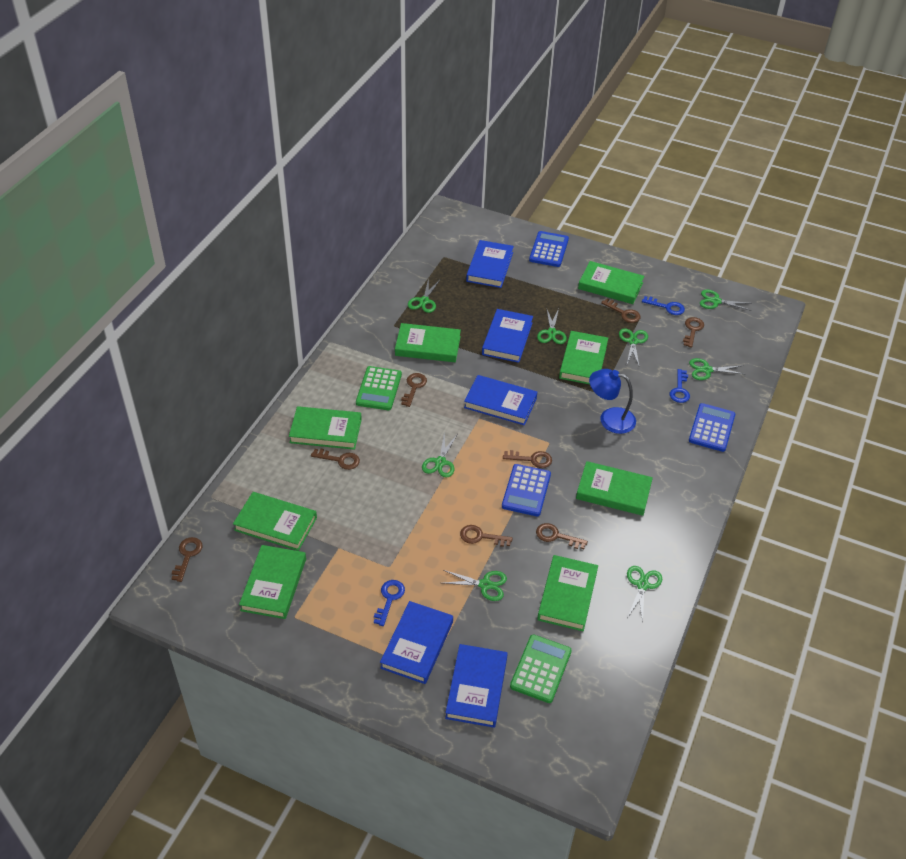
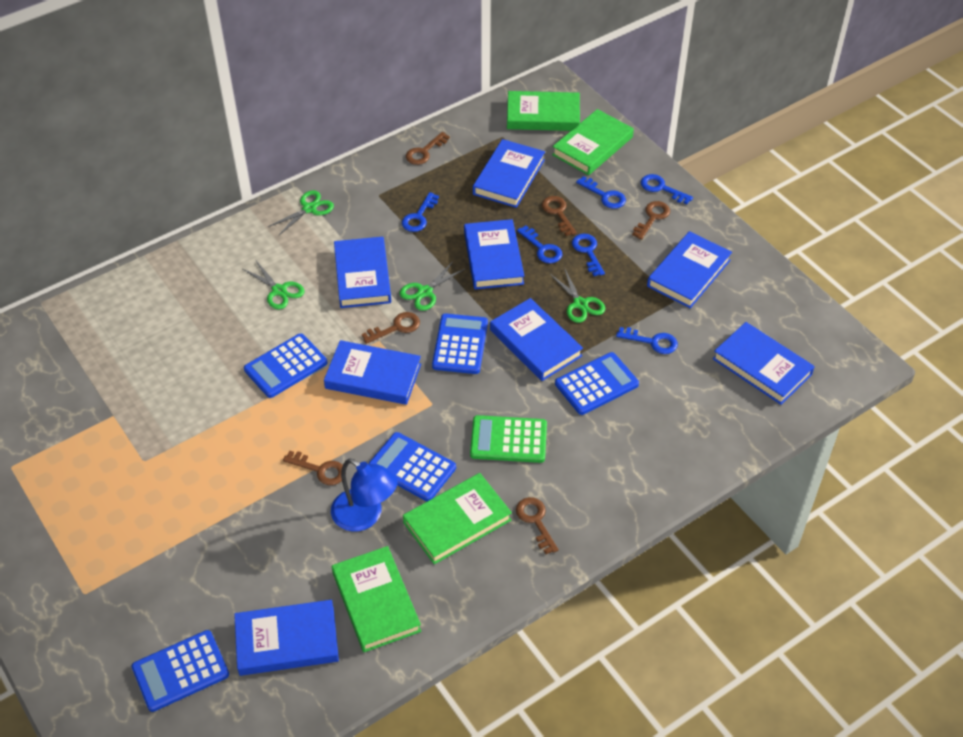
blue book: [380,601,453,684] [445,644,508,728] [464,375,537,425] [466,240,514,288] [482,309,533,363] = 5 -> [234,600,339,676] [324,340,421,405] [334,237,391,308] [464,219,524,289] [473,139,545,208] [490,298,583,381] [647,231,732,308] [713,322,815,405] = 8
blue calculator: [502,464,551,516] [529,231,569,267] [689,403,735,452] = 3 -> [132,630,229,712] [244,333,327,398] [368,432,456,501] [432,313,488,374] [555,352,639,415] = 5
blue key: [374,580,405,626] [642,296,685,315] [670,369,690,403] = 3 -> [402,192,439,232] [517,225,562,263] [572,234,605,276] [576,176,626,209] [616,327,678,354] [641,174,693,204] = 6
brown key: [171,537,203,582] [311,449,360,470] [401,373,427,407] [460,525,513,547] [503,450,552,468] [536,523,588,549] [601,298,640,323] [683,317,704,348] = 8 -> [283,451,343,485] [362,312,420,344] [406,132,450,165] [516,497,558,554] [542,196,577,236] [632,201,670,240] = 6
green book: [233,492,317,551] [239,545,306,619] [289,406,362,450] [395,323,461,362] [537,555,598,631] [559,331,608,384] [576,461,653,516] [578,261,644,304] = 8 -> [332,546,421,652] [403,473,512,564] [507,91,580,131] [552,109,634,175] = 4
green calculator: [356,366,402,410] [510,634,572,703] = 2 -> [470,415,547,463] = 1
green scissors: [408,278,440,313] [422,433,457,477] [444,570,507,601] [537,309,567,344] [619,328,648,366] [627,566,662,622] [689,358,744,380] [700,290,752,311] = 8 -> [243,261,304,310] [268,190,334,236] [399,262,465,311] [550,267,605,323] = 4

